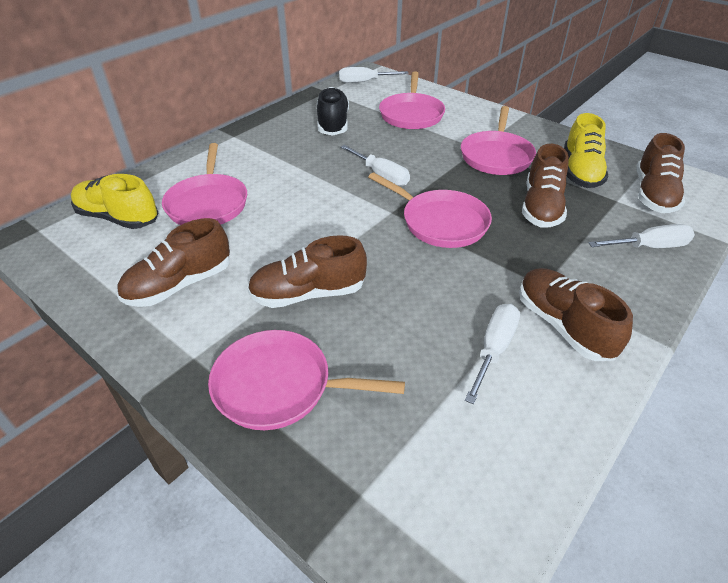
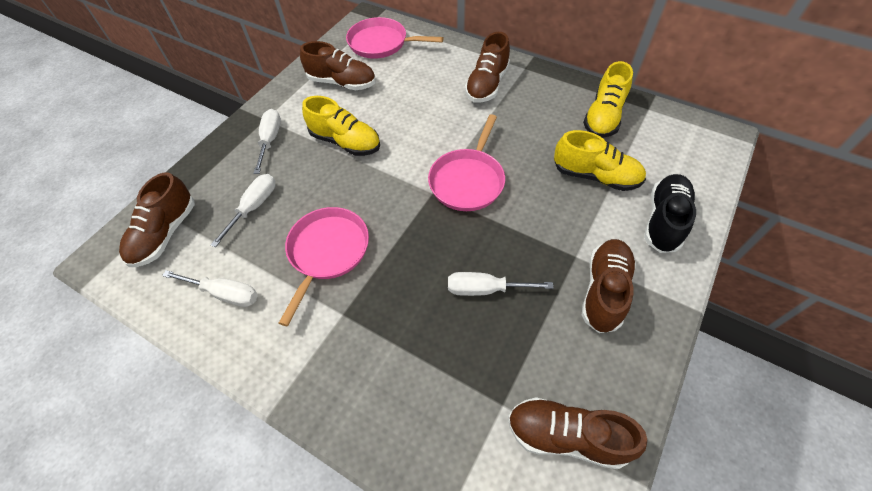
pink pan: [162,143,247,225] [208,330,405,430] [368,172,492,248] [379,71,445,129] [461,106,536,175] = 5 -> [279,207,369,327] [346,17,444,59] [428,114,505,211] = 3
yellow shoe: [71,174,158,229] [564,113,608,188] = 2 -> [302,96,380,156] [554,130,646,191] [583,61,633,138] = 3

